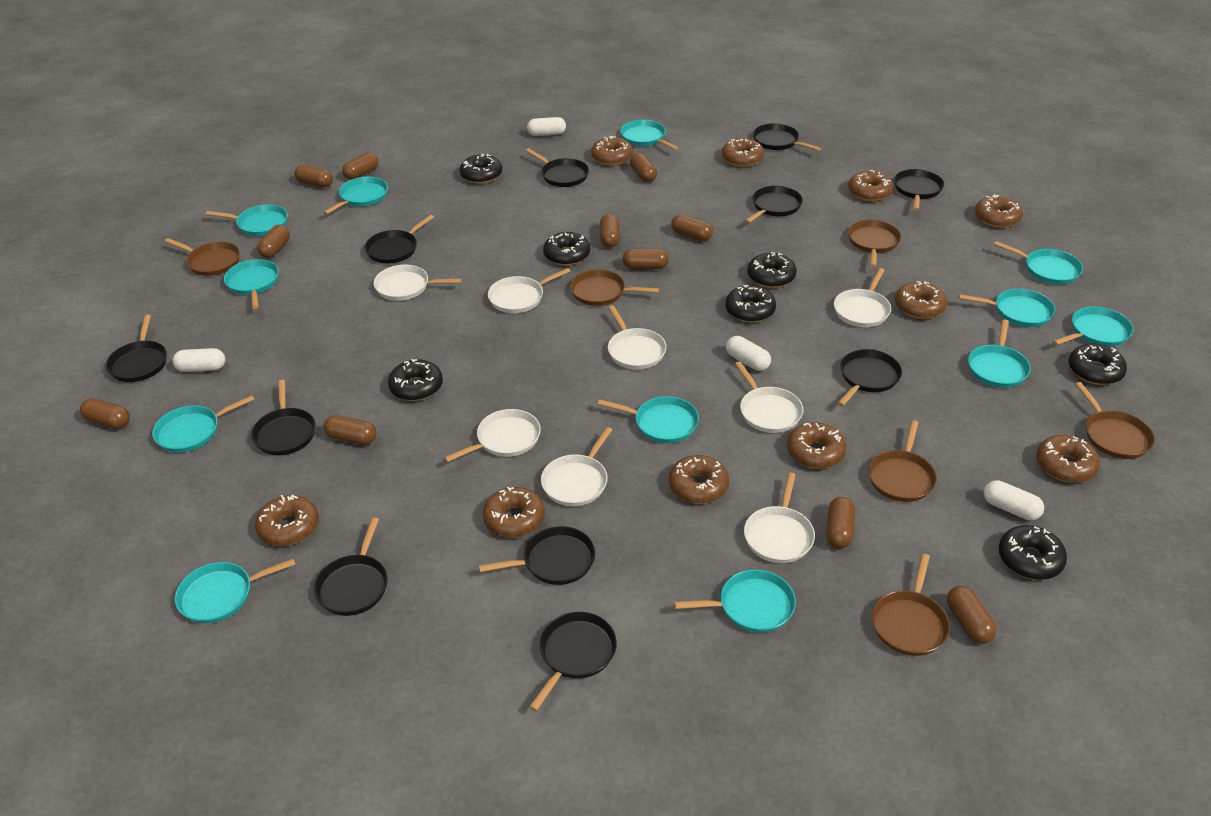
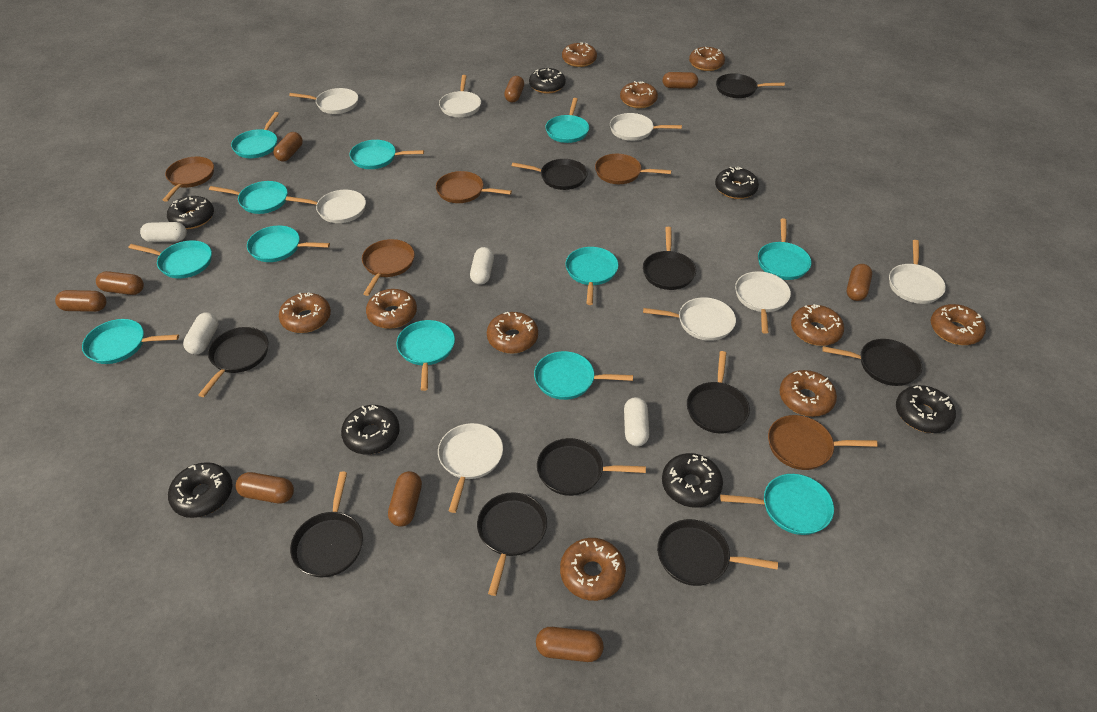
black pan: [106,315,167,382] [251,380,316,455] [314,517,388,616] [364,214,434,264] [479,526,595,585] [526,149,589,187] [529,612,617,711] [745,186,803,223] [753,123,821,151] [838,349,902,406] [894,169,944,210] = 11 -> [198,327,269,397] [290,472,363,577] [477,492,547,596] [512,159,588,190] [537,438,646,496] [643,227,696,290] [657,519,778,586] [687,351,750,434] [716,73,785,98] [822,339,922,386] = 10
brown capsule: [80,398,130,429] [257,225,290,258] [294,165,333,187] [324,415,376,445] [342,152,378,180] [600,214,620,248] [622,249,669,269] [630,153,657,182] [671,214,713,241] [826,497,855,549] [947,586,997,644] = 11 -> [55,290,106,312] [96,271,144,295] [236,472,294,504] [273,132,303,161] [388,471,422,527] [504,76,524,102] [536,627,604,662] [663,72,698,89] [847,264,872,301] = 9
brown pan: [165,238,240,276] [570,269,659,306] [848,220,901,267] [868,420,937,502] [872,554,950,656] [1075,382,1155,459] = 6 -> [163,157,214,202] [362,239,415,296] [436,171,512,203] [595,154,672,184] [768,415,878,470] = 5

